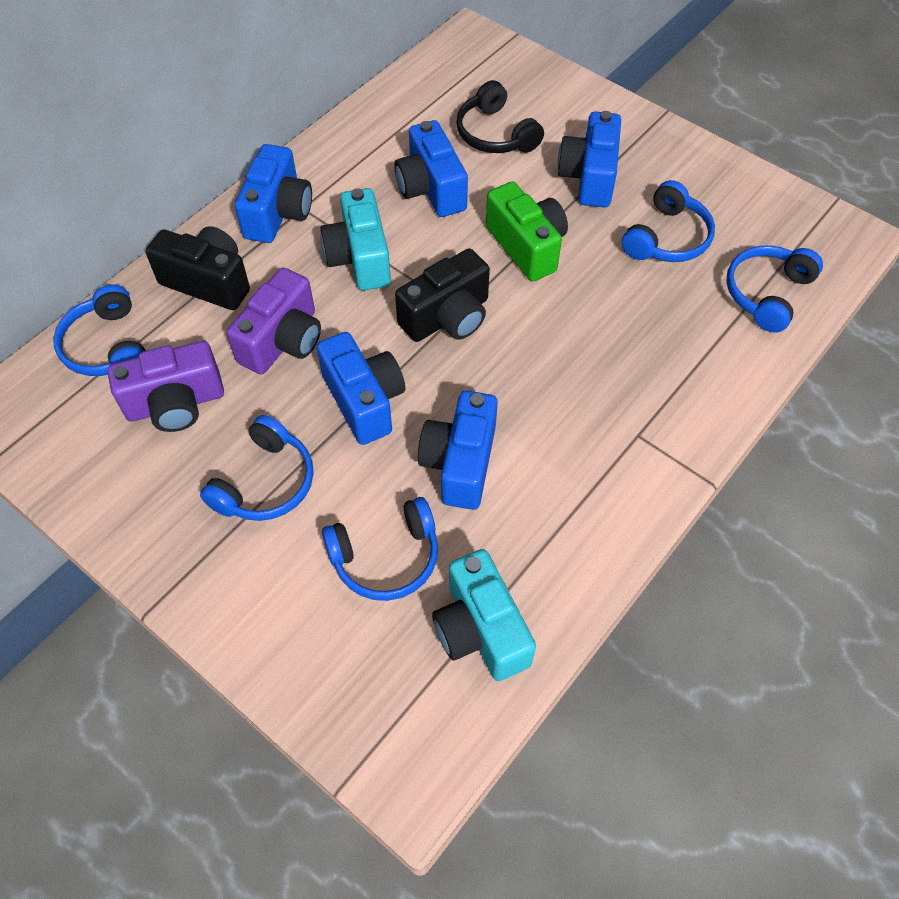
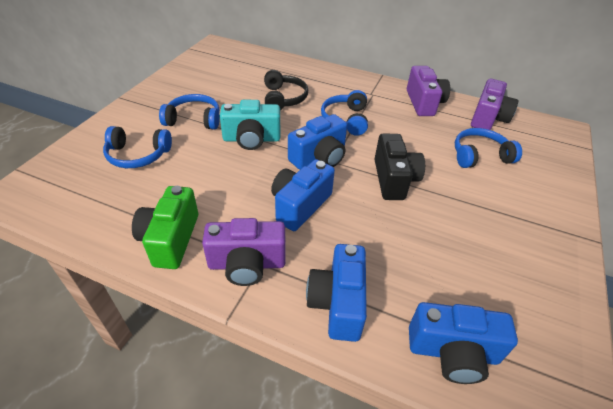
black camera: [146,226,250,310] [395,249,490,342] = 2 -> [375,134,425,200] = 1
blue camera: [235,144,312,243] [317,332,405,445] [394,120,468,217] [418,391,498,510] [557,111,621,207] = 5 -> [271,159,335,231] [288,114,347,170] [306,244,367,342] [409,302,518,384] = 4
blue headphones: [53,285,146,376] [200,415,314,521] [322,497,438,601] [622,180,715,262] [726,245,823,333] = 5 -> [103,126,172,168] [159,94,220,130] [321,90,368,136] [455,128,522,168] = 4
purple camera: [107,341,224,432] [227,268,321,374] = 2 -> [202,218,286,286] [407,66,450,116] [471,79,518,130] = 3
turquoise camera: [320,188,391,291] [432,549,536,681] = 2 -> [220,100,280,150] = 1

